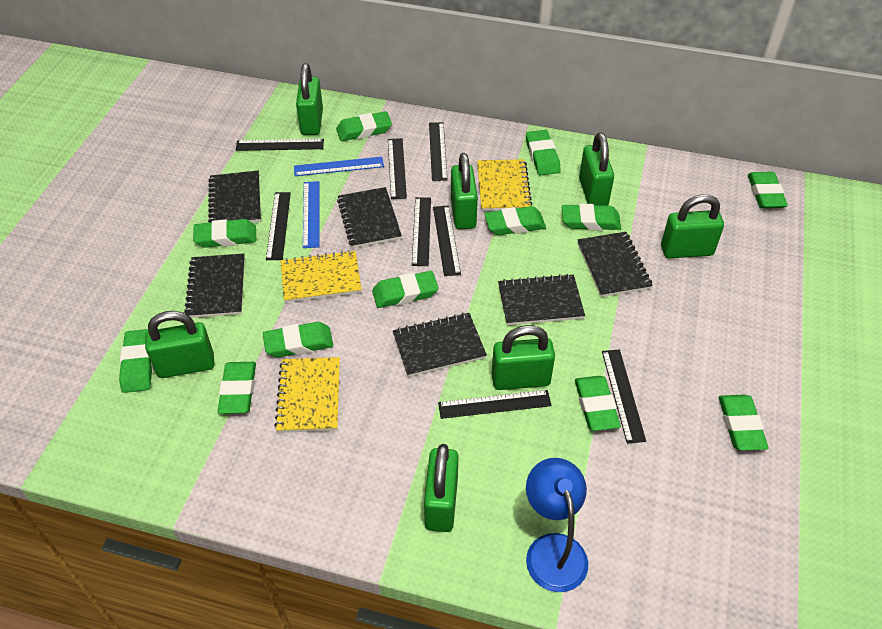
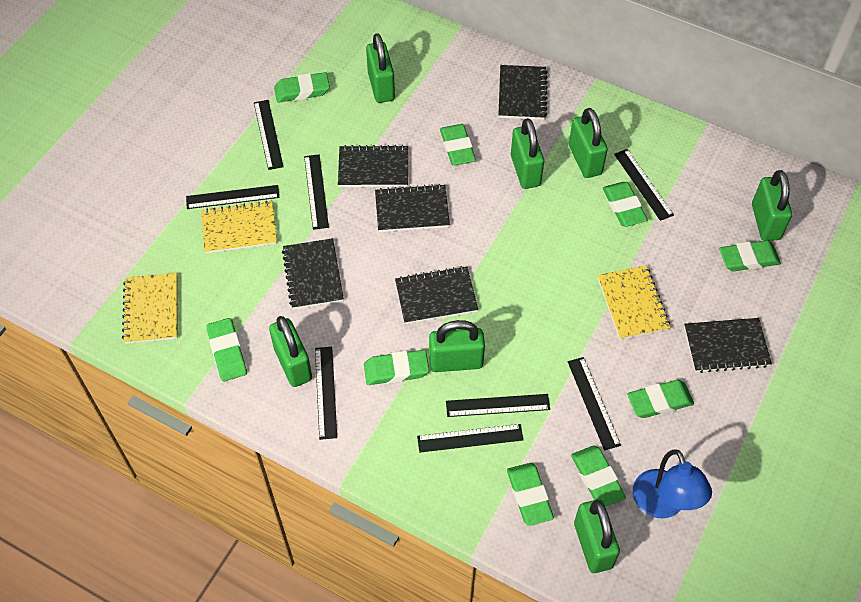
blue ruler: [294,157,384,176] [303,181,319,248] = 2 -> none = 0
green eraser: [119,329,153,393] [193,219,256,248] [218,362,256,414] [263,322,333,358] [336,111,392,141] [372,271,439,308] [484,206,546,235] [526,130,561,176] [562,204,621,231] [575,376,621,431] [719,395,769,451] [748,172,788,208] = 12 -> [206,318,247,381] [274,72,330,103] [364,350,429,385] [440,124,476,165] [507,463,554,526] [571,445,626,507] [603,182,648,227] [627,380,694,418] [719,240,781,272] = 9

